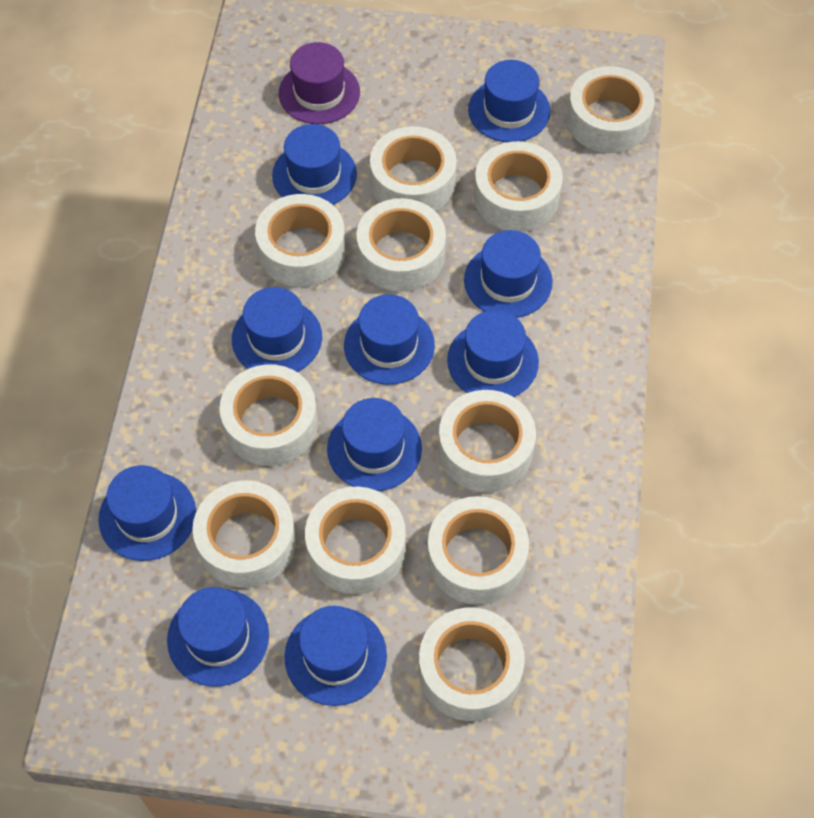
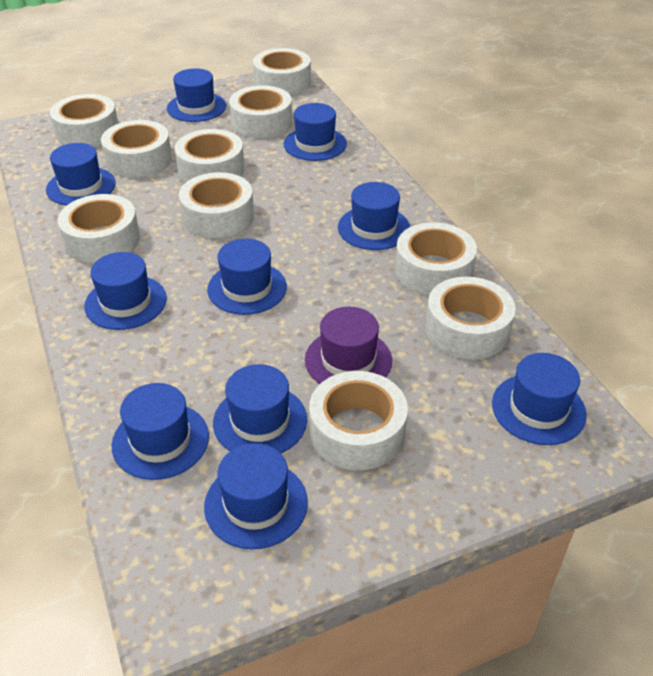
white tape: [192,481,296,588] [219,364,318,466] [255,194,346,287] [305,487,406,594] [356,198,446,292] [370,126,457,211] [419,607,525,721] [427,496,529,605] [438,390,536,493] [474,141,563,232] [567,66,655,153] = 11 -> [50,94,118,147] [58,194,140,263] [101,120,172,178] [175,129,245,183] [179,172,254,238] [229,85,292,138] [253,48,311,95] [309,371,408,471] [395,222,477,295] [425,277,516,359] = 10

